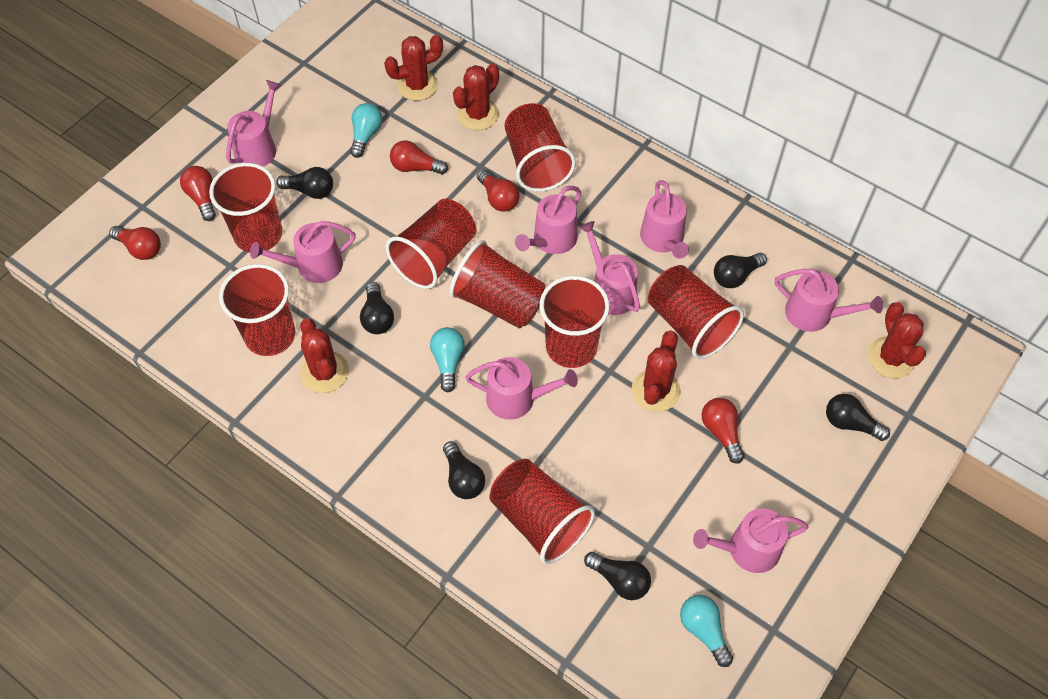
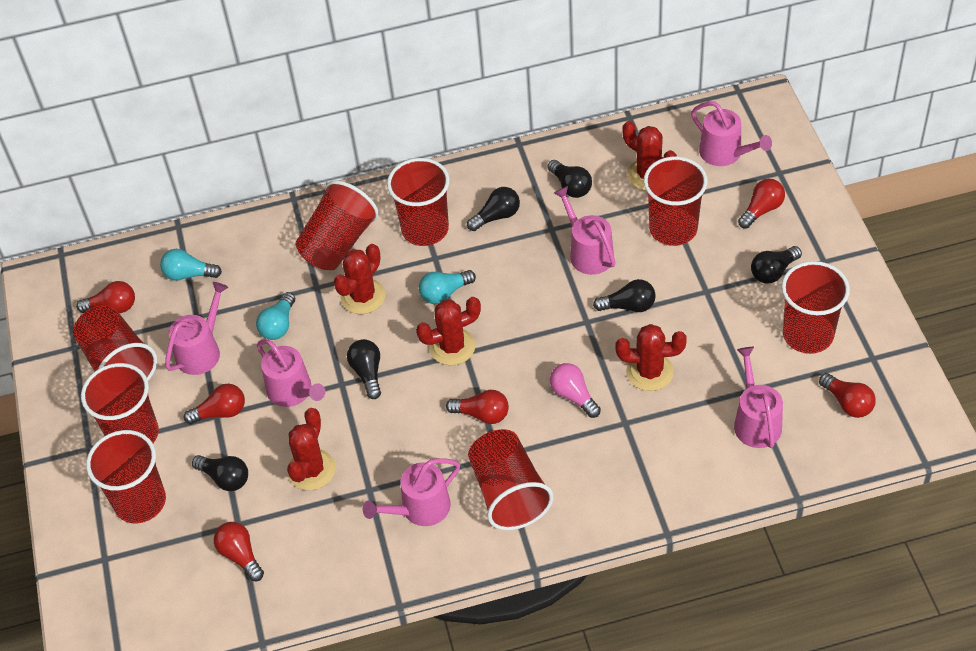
pink light bulb: none = 0 -> [550,363,601,418] = 1
pink watering can: [226,80,281,167] [250,221,356,283] [465,357,578,420] [515,186,581,254] [579,221,640,315] [640,180,689,259] [693,508,808,573] [775,269,883,332] = 8 -> [165,282,228,375] [257,339,325,407] [363,458,460,526] [554,186,615,275] [691,101,772,166] [734,347,783,448] = 6
red light bulb: [109,226,161,260] [180,166,216,221] [390,140,448,174] [477,169,519,212] [702,398,744,464] = 5 -> [76,281,135,313] [184,384,245,424] [214,522,264,581] [446,390,509,424] [738,179,785,229] [819,373,876,418] = 6

